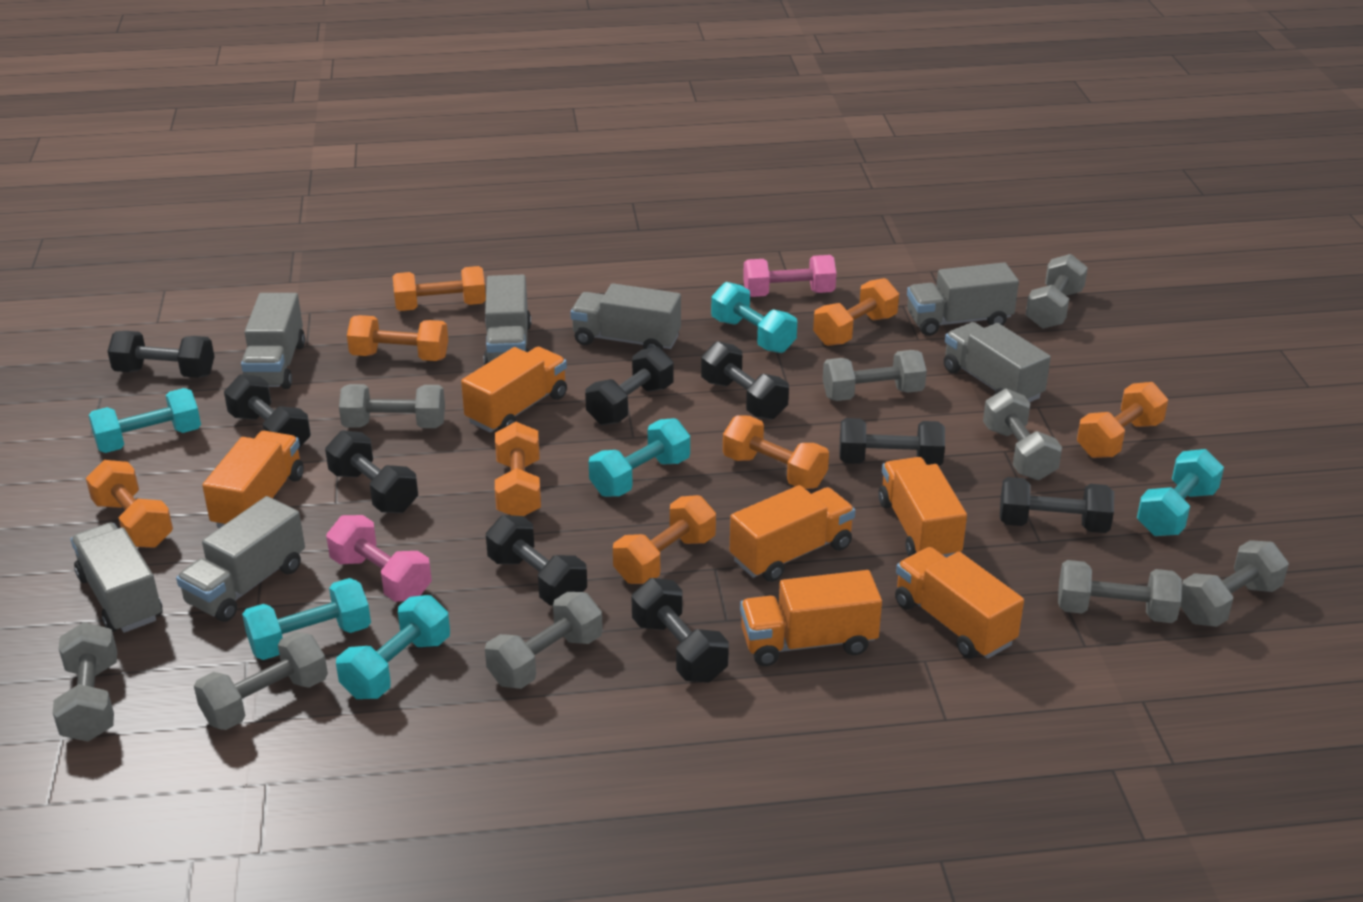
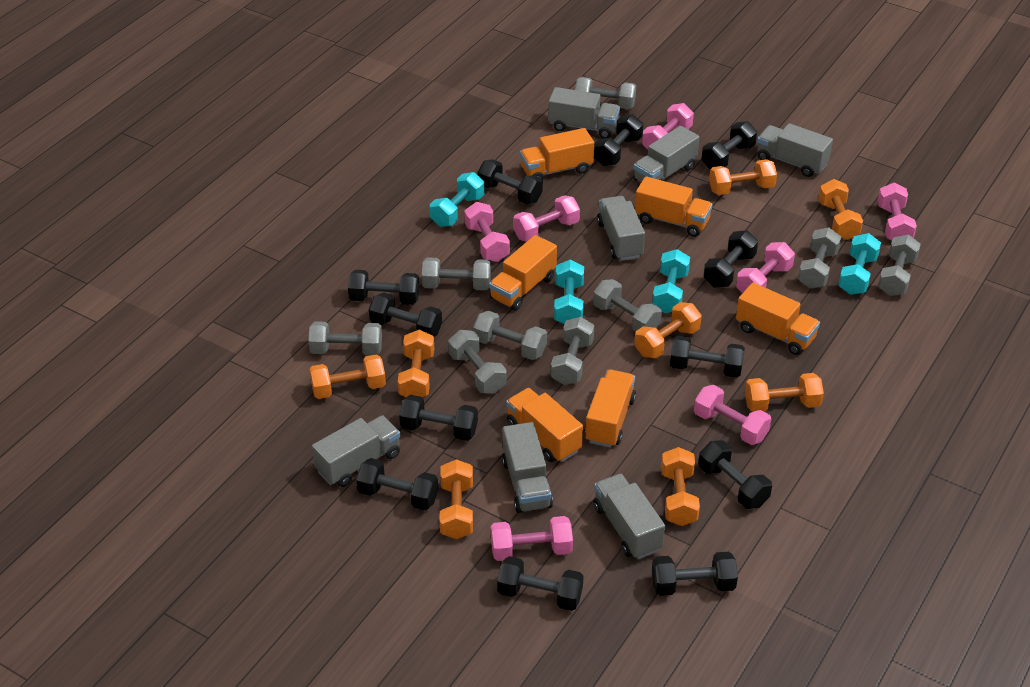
black dumbbell: [107,331,215,378] [224,374,311,449] [325,430,418,513] [486,515,587,606] [585,347,674,425] [632,578,729,683] [701,341,789,420] [839,418,945,466] [1000,477,1114,533] = 9 -> [348,270,419,305] [356,458,438,511] [369,292,442,337] [399,395,478,441] [478,159,543,204] [497,556,584,611] [594,114,643,166] [652,552,738,596] [670,336,745,378] [698,440,772,509] [701,121,757,169] [703,230,758,288] = 12
pink dumbbell: [326,515,432,602] [743,255,836,297] = 2 -> [464,202,510,262] [490,516,573,561] [513,196,580,242] [642,103,694,149] [694,385,771,445] [736,242,795,293] [877,183,917,240] = 7
turquoise dumbbell: [88,388,201,453] [242,578,371,660] [336,595,450,699] [589,418,690,497] [711,282,797,353] [1137,449,1224,536] = 6 -> [430,172,484,227] [554,260,584,324] [652,249,690,314] [838,233,881,295] = 4

